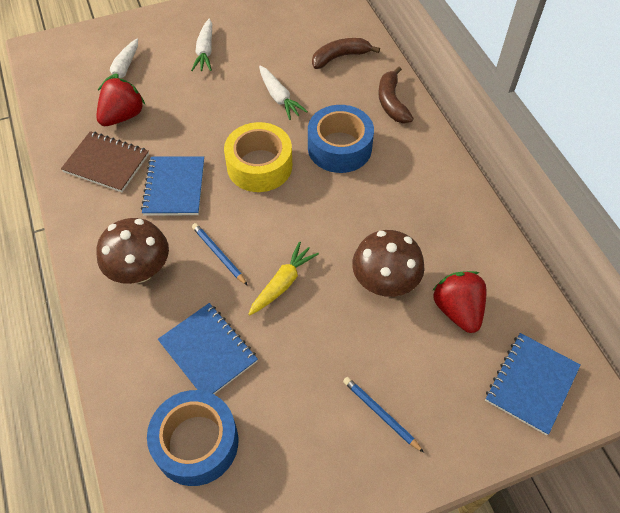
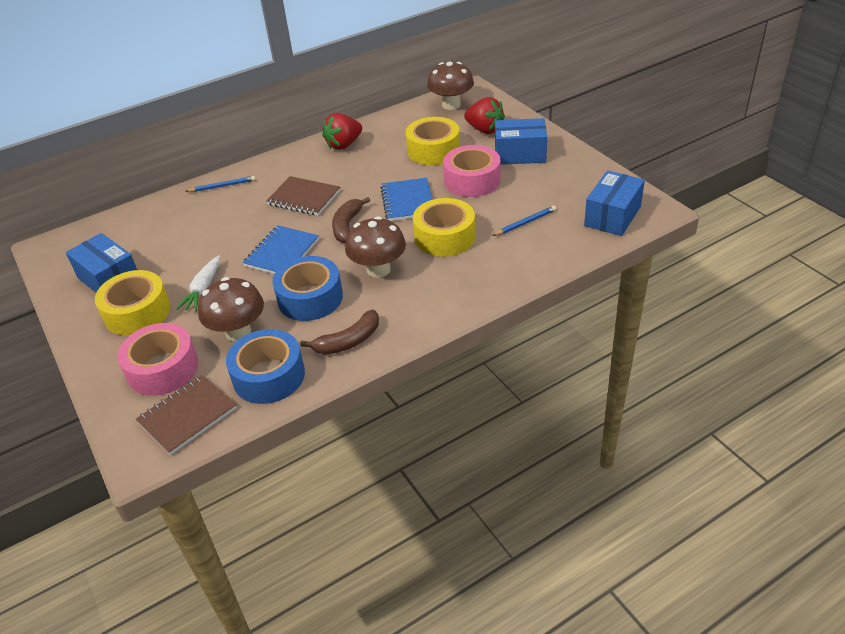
blue box: none = 0 -> [66,233,137,293] [495,118,547,165] [584,170,645,236] = 3
blue notebook: [141,156,204,215] [158,303,258,394] [485,333,581,435] = 3 -> [243,225,319,274] [381,178,433,221] = 2
brown mushroom: [96,218,169,284] [352,230,425,297] = 2 -> [198,277,264,341] [345,216,406,278] [427,61,474,110] = 3
brown notebook: [61,131,149,192] = 1 -> [136,375,236,455] [266,176,340,216] = 2
pink tape: none = 0 -> [117,323,199,396] [443,145,500,197] = 2
white carrot: [98,38,138,90] [191,18,212,71] [259,66,308,120] = 3 -> [176,255,220,311] = 1
yellow carrot: [248,241,319,316] = 1 -> none = 0
yellow tape: [224,122,292,192] = 1 -> [95,270,171,335] [406,117,460,165] [413,198,475,256] = 3

